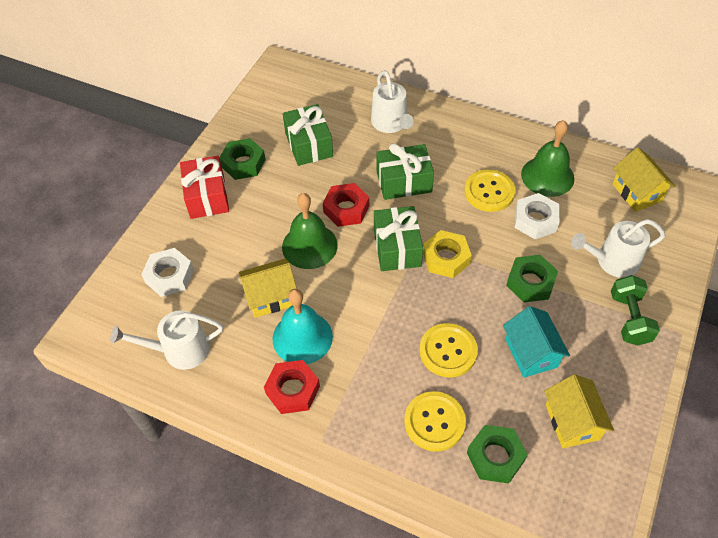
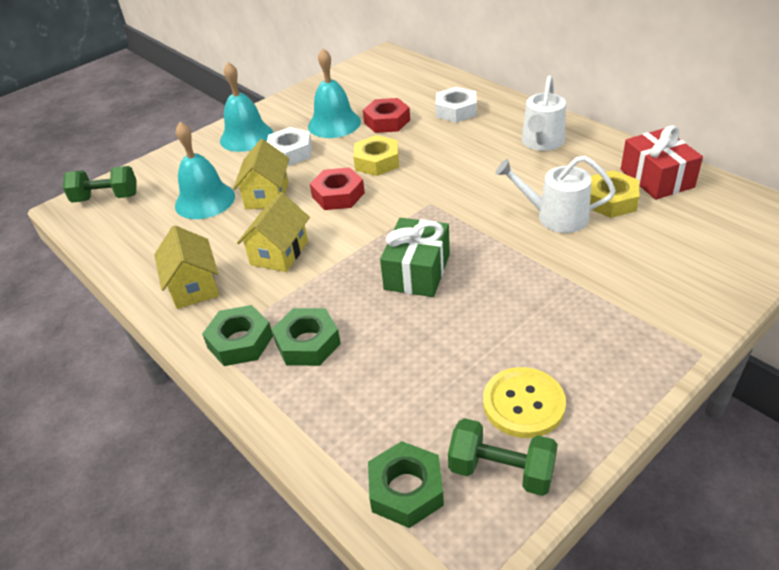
green bell: [282,193,338,269] [521,120,574,197] = 2 -> none = 0
green dumbbell: [611,275,660,346] = 1 -> [63,166,137,203] [448,418,558,496] = 2
green gift: [283,104,333,166] [374,206,423,271] [377,143,434,200] = 3 -> [380,218,450,297] = 1
turquoise bell: [273,289,333,364] = 1 -> [175,122,235,219] [220,62,273,152] [308,48,361,138] = 3
turquoise house: [503,306,570,378] = 1 -> none = 0
white watering can: [110,310,223,370] [371,70,414,133] [571,219,665,278] = 3 -> [496,156,616,233] [522,75,566,151] = 2
yellow button: [404,391,466,451] [419,323,478,378] [464,169,515,212] = 3 -> [483,367,566,438] = 1
yellow nut: [423,230,472,278] = 1 -> [353,135,399,176] [590,170,639,218] = 2

